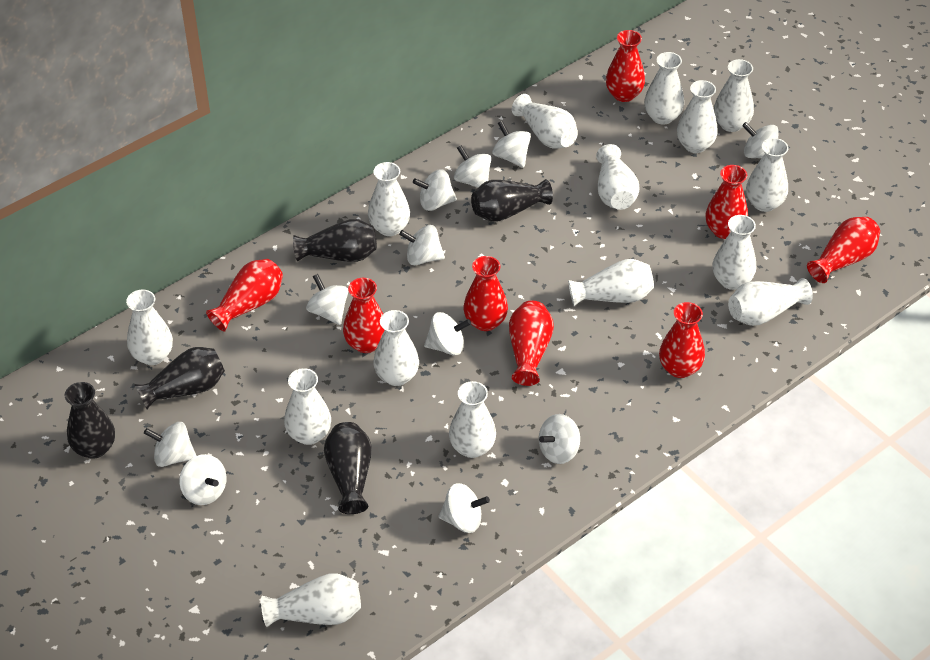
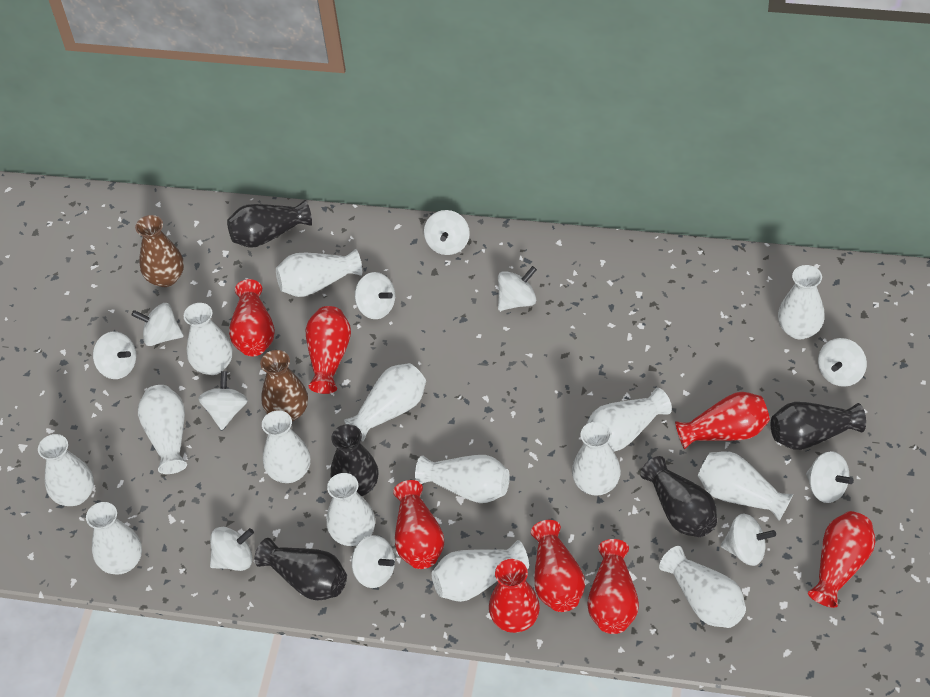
brown vase: none = 0 -> [135,215,184,287] [260,350,308,421] = 2

